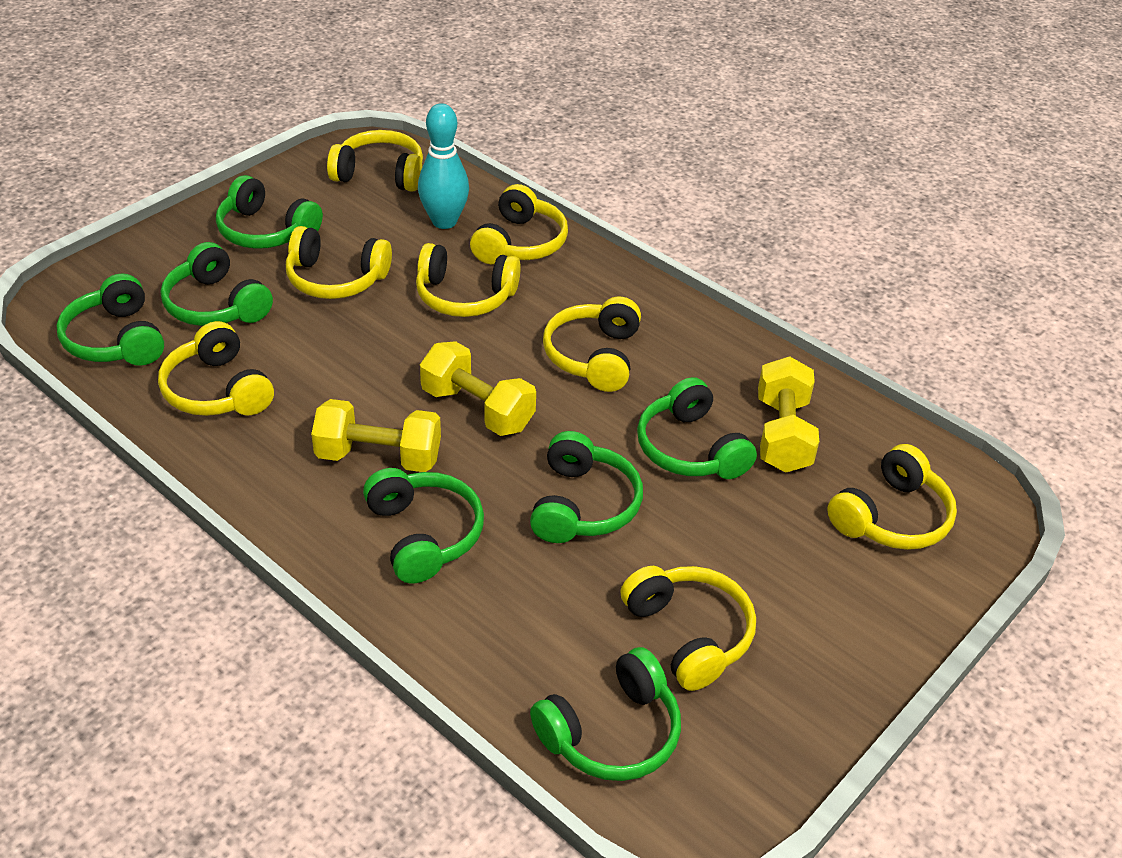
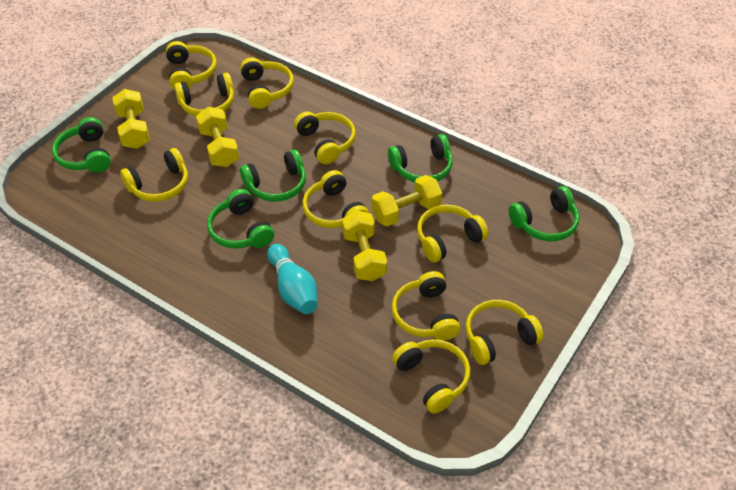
green headphones: [56,273,164,366] [161,242,273,326] [216,175,323,249] [363,468,484,583] [530,431,643,543] [530,647,681,781] [637,377,757,479] = 7 -> [52,117,111,172] [207,189,274,249] [240,150,306,202] [388,134,453,183] [509,186,579,241] = 5
yellow dumbbell: [311,399,441,472] [420,341,536,436] [758,356,819,473] = 3 -> [112,89,150,149] [196,107,239,167] [342,210,387,281] [372,175,442,227] = 4
yellow headphones: [158,321,274,416] [286,226,392,299] [327,130,423,192] [416,243,521,317] [470,184,568,264] [543,297,641,392] [620,566,756,691] [827,444,957,550] = 8 -> [120,148,188,202] [166,41,217,90] [174,73,234,116] [240,58,294,109] [294,111,356,164] [302,170,369,228] [392,271,461,341] [392,339,470,414] [417,205,489,262] [465,300,544,365] = 10

